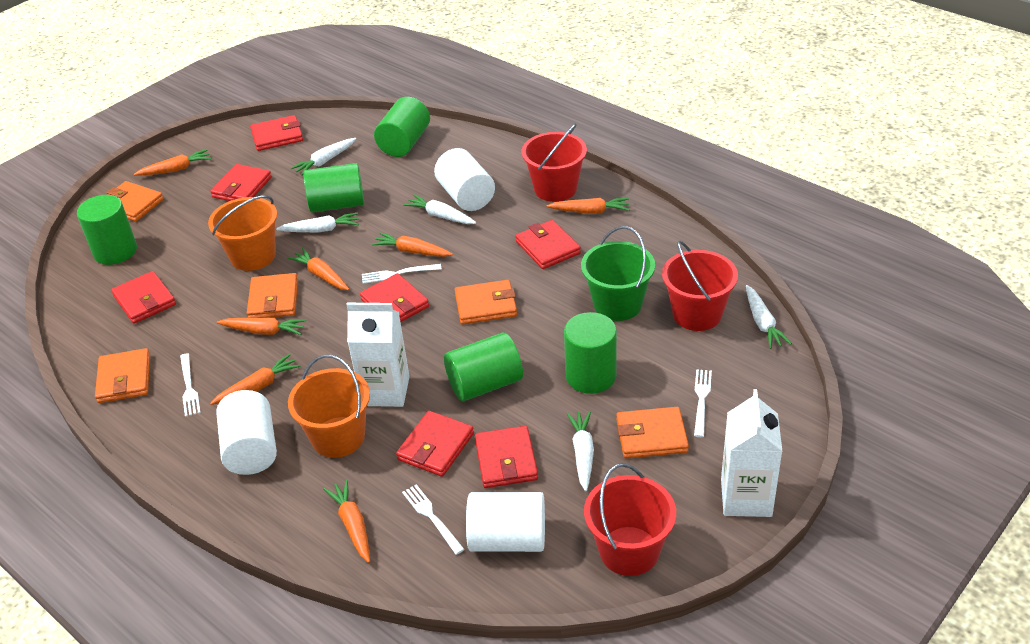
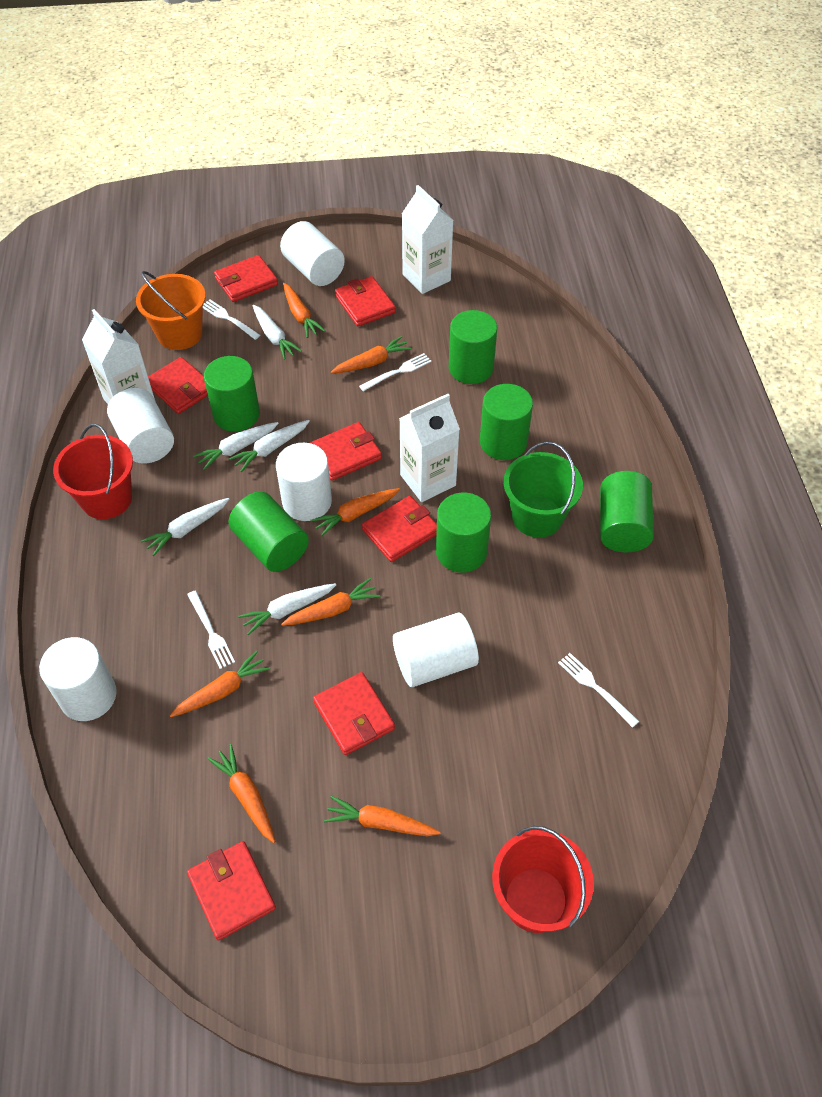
green cylinder: [77,195,137,265] [303,163,364,213] [374,97,430,157] [444,333,523,401] [564,312,617,394] = 5 -> [204,356,260,432] [229,492,309,572] [436,493,491,573] [449,310,497,384] [480,384,533,460] [600,471,654,553] = 6
orange bucket: [208,195,277,271] [288,354,370,458] = 2 -> [136,271,206,350] = 1
orange wallet: [95,348,150,403] [106,181,164,222] [247,273,298,318] [455,280,517,324] [616,407,689,459] = 5 -> none = 0
red bucket: [522,123,587,202] [584,463,676,576] [662,241,738,331] = 3 -> [53,424,133,519] [492,826,594,933] = 2
white carton: [346,303,410,407] [721,389,782,517] = 2 -> [82,309,156,404] [399,394,460,502] [402,185,454,294] = 3
white cylinder: [216,390,277,475] [434,148,495,211] [466,492,545,552] = 3 -> [39,637,117,721] [107,388,174,464] [276,443,332,521] [280,221,345,286] [393,613,479,687] = 5

